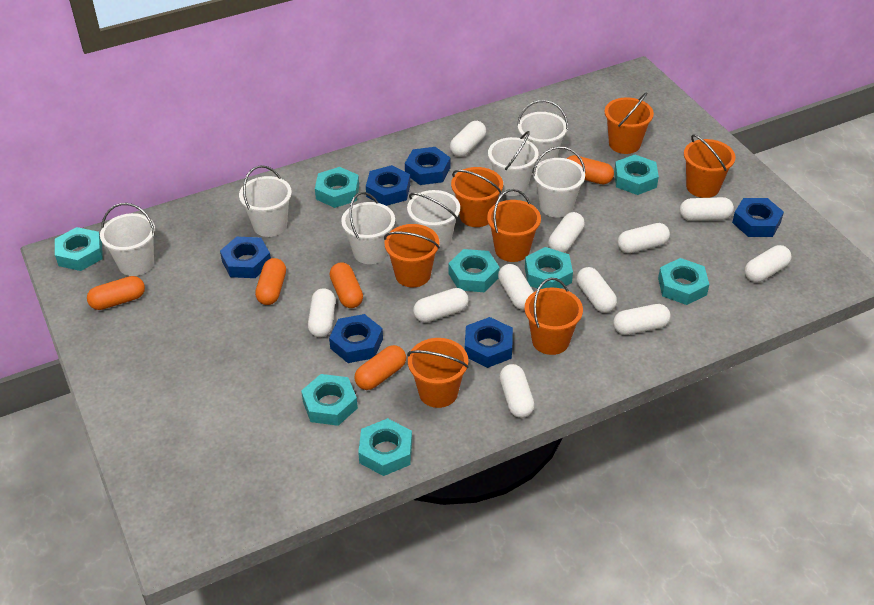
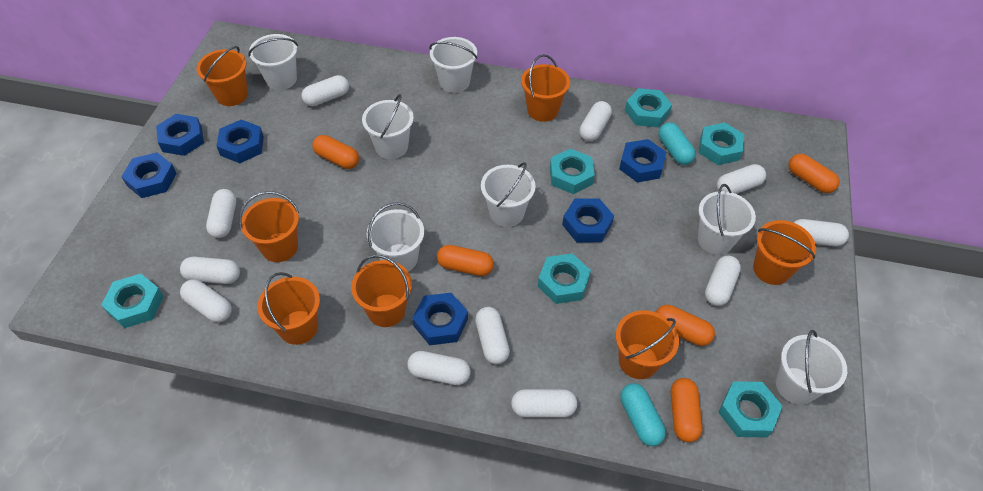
turquoise capsule: none = 0 -> [620,383,666,446] [658,122,696,165] = 2
turquoise nut: [55,227,103,271] [301,374,358,426] [315,167,359,208] [358,418,412,476] [449,249,500,292] [525,247,573,289] [614,155,659,195] [658,258,709,305] = 8 -> [101,274,164,328] [538,253,591,304] [550,148,595,194] [625,88,672,127] [699,123,744,165] [718,381,783,437] = 6

